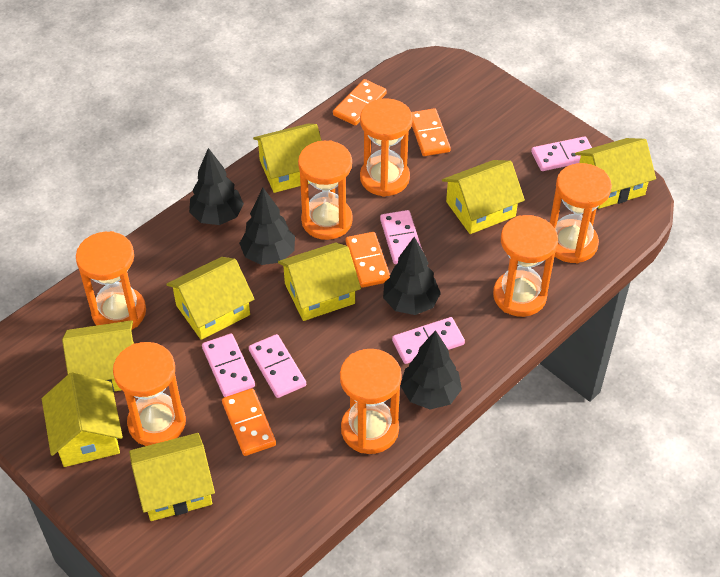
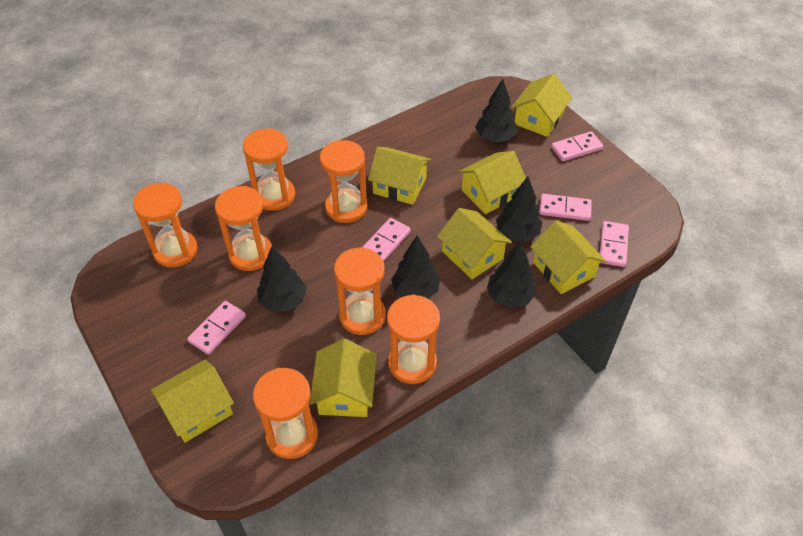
black tree: [189,148,244,225] [239,188,295,265] [383,237,441,315] [401,330,462,409] = 4 -> [257,246,307,312] [391,236,440,299] [475,79,517,142] [487,241,536,308] [496,176,542,241] = 5
orange domino: [222,388,276,456] [333,79,387,126] [345,232,390,288] [411,108,451,156] = 4 -> none = 0
yellow house: [42,372,123,467] [62,320,134,392] [129,433,215,521] [166,257,254,340] [253,124,322,193] [278,242,361,321] [442,160,525,234] [575,138,656,209] = 8 -> [151,360,234,443] [310,339,377,417] [368,147,431,205] [437,208,512,279] [458,151,526,214] [511,74,572,137] [530,220,606,294] = 7

